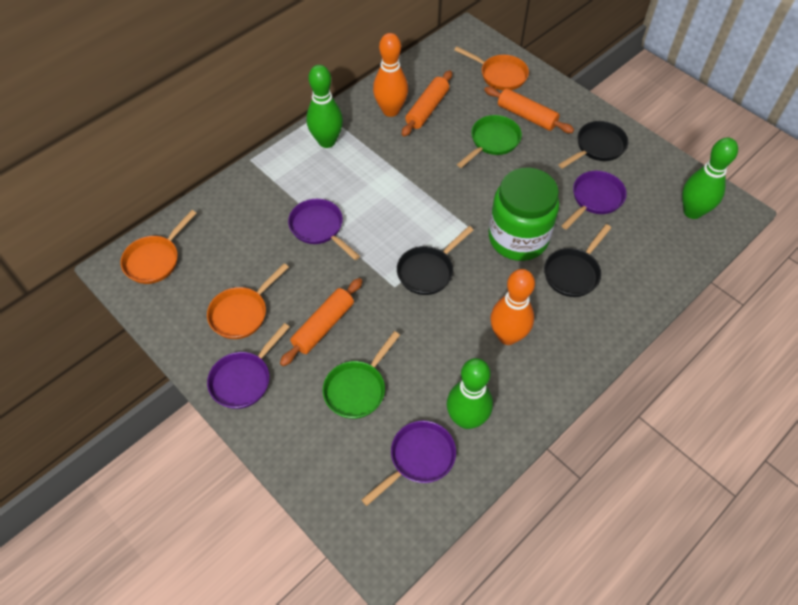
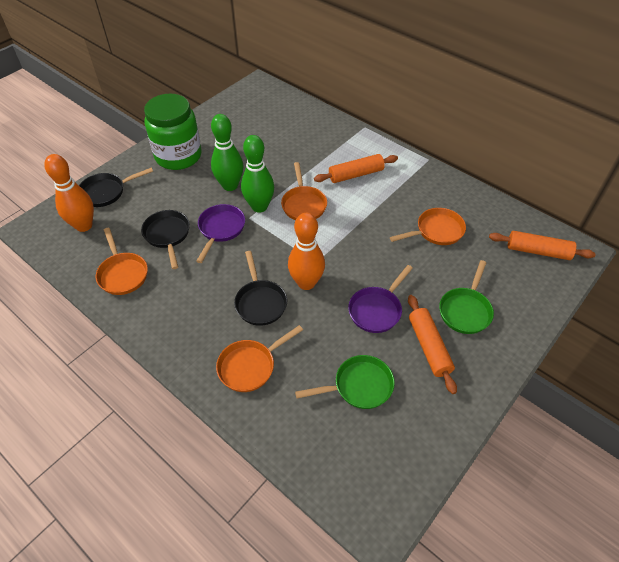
green bowling pin: [307,65,343,148] [447,358,493,429] [682,137,738,219] = 3 -> [211,114,243,191] [241,135,274,213] = 2
orange pan: [121,210,197,284] [207,263,289,339] [454,46,529,91] = 3 -> [96,228,148,295] [216,325,303,392] [281,162,327,220] [390,208,466,245] = 4
purple pan: [207,323,290,409] [288,199,360,260] [361,421,456,506] [561,171,627,230] = 4 -> [196,204,245,263] [348,265,413,333] = 2

